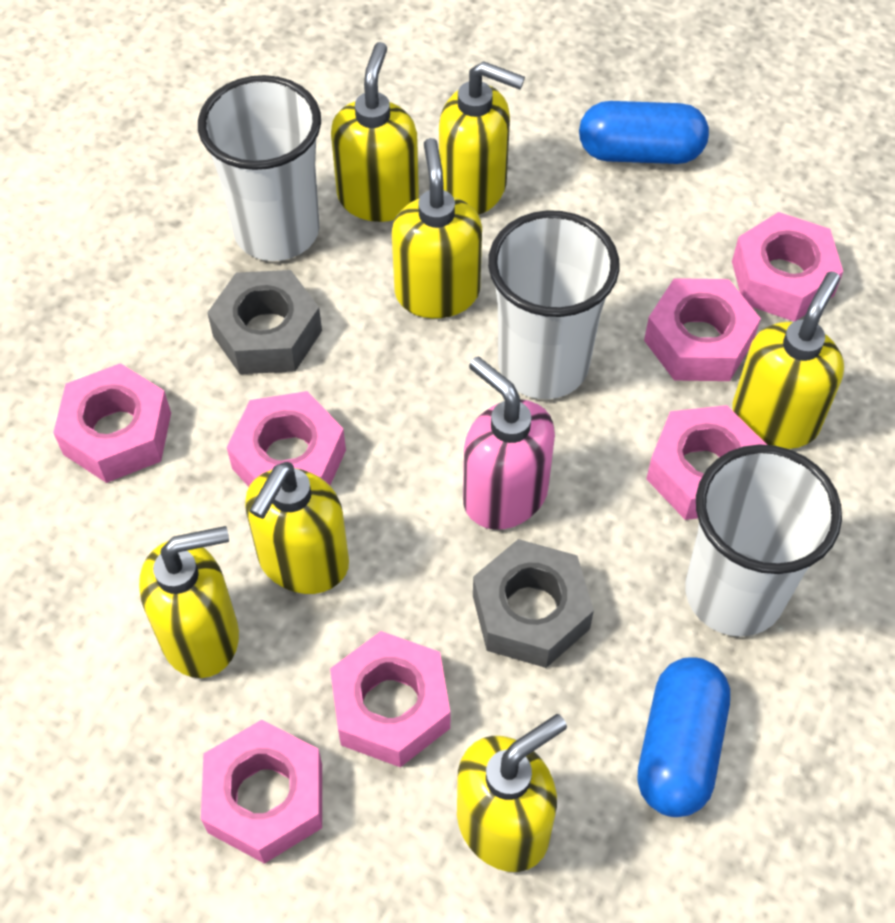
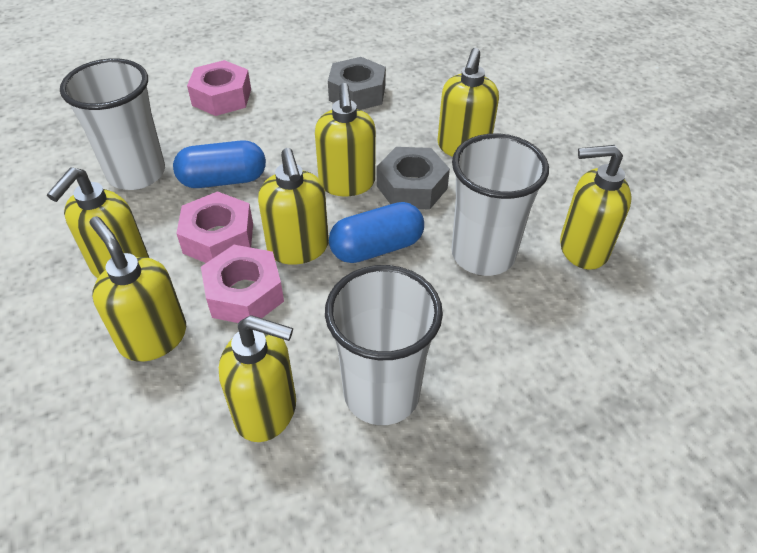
pink nut: [53,363,171,483] [201,720,322,864] [227,391,346,487] [330,631,450,767] [644,278,761,381] [646,405,767,520] [732,212,843,321] = 7 -> [176,191,253,263] [187,60,251,116] [201,245,284,323] = 3
pink soap dispenser: [463,357,555,530] = 1 -> none = 0

